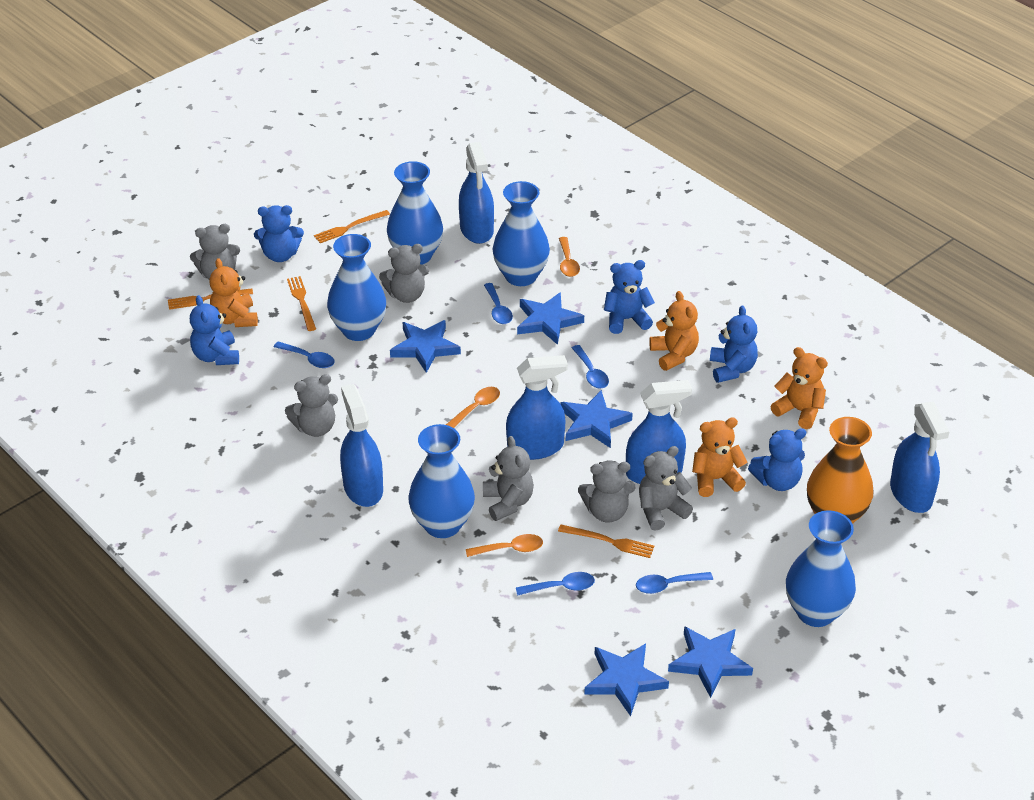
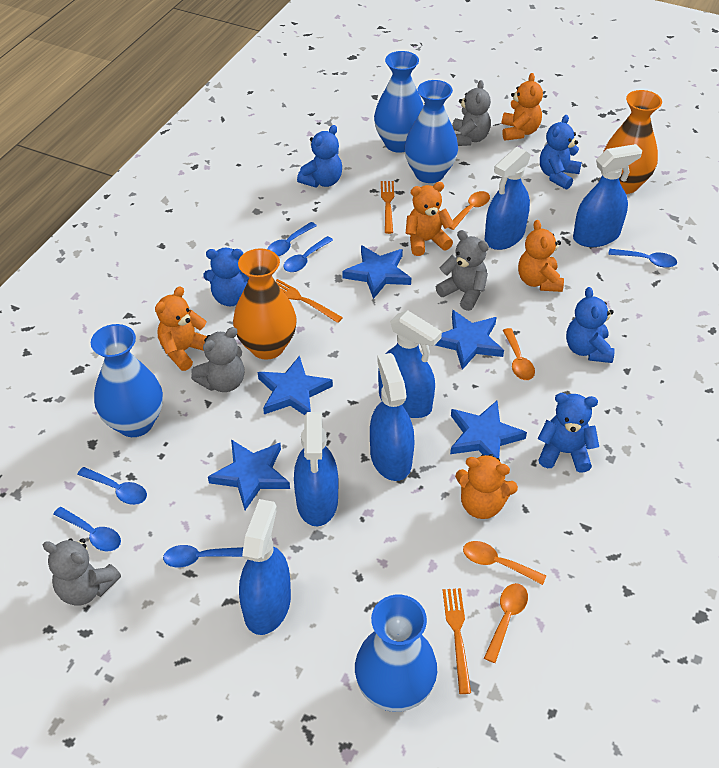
blue spoon: [274,341,335,368] [484,283,513,324] [516,572,595,596] [572,345,609,389] [636,572,713,594] = 5 -> [53,507,121,551] [77,467,147,505] [163,545,243,567] [267,222,317,256] [283,236,333,272] [608,249,677,268] = 6
blue spray bottle: [340,384,383,507] [459,142,494,244] [506,355,568,460] [626,380,692,484] [890,402,950,513] = 5 -> [239,499,291,635] [294,412,338,526] [370,353,415,481] [378,310,442,418] [485,147,531,250] [573,144,642,247] = 6
blue vase: [327,234,386,341] [387,161,443,265] [408,424,475,538] [493,181,550,286] [786,510,856,627] = 5 -> [91,324,163,437] [355,595,437,712] [374,51,424,153] [405,80,458,183] = 4
grey teddy bear: [190,224,240,280] [285,374,338,437] [379,244,429,303] [483,436,534,521] [578,460,635,523] [639,446,693,531] = 6 -> [43,538,121,606] [191,327,245,392] [436,230,489,311] [452,80,491,146] = 4
orange fork: [168,288,253,310] [287,276,316,331] [314,210,390,243] [558,525,654,558] = 4 -> [276,279,343,323] [381,181,394,234] [443,588,471,694] = 3
orange spoon: [446,387,500,428] [466,534,543,557] [559,237,580,277] = 3 -> [448,191,490,230] [463,541,546,585] [484,583,528,663] [503,328,535,380] = 4
orange teddy bear: [209,258,258,327] [649,291,699,371] [692,417,747,497] [771,347,828,429] = 4 -> [155,286,207,371] [405,182,454,256] [455,454,518,519] [502,73,543,141] [518,220,564,292] = 5
orange vase: [807,417,873,524] = 1 -> [233,248,297,360] [603,90,662,194] = 2

